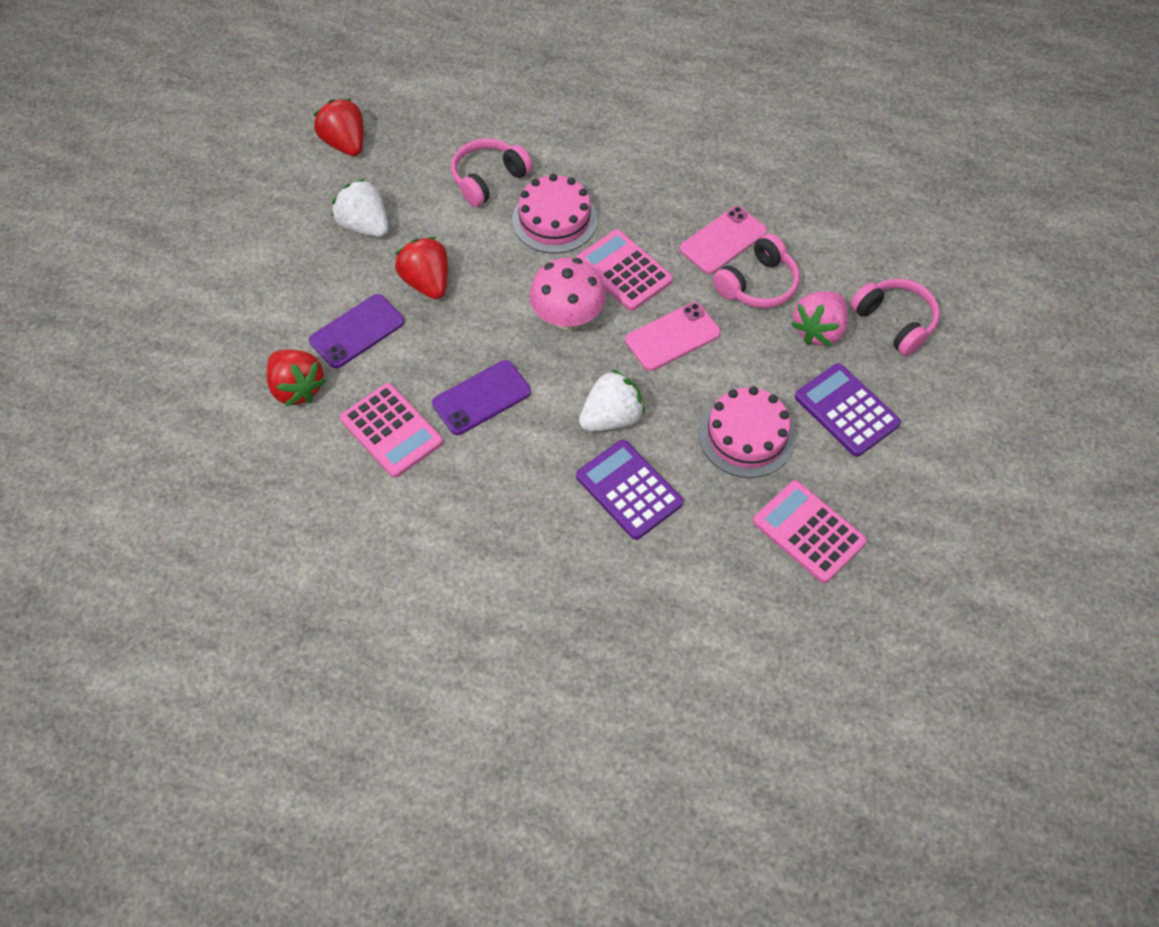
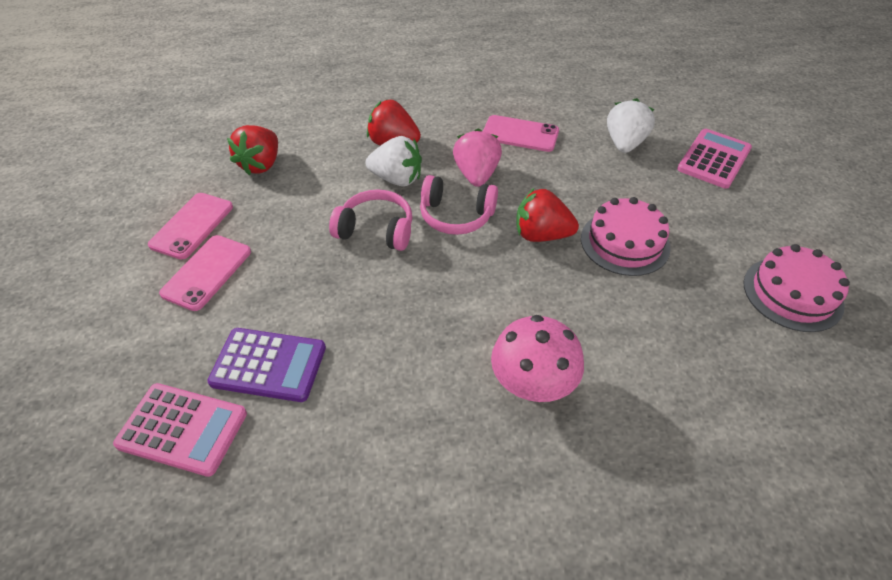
pink calculator: [340,383,443,478] [576,229,673,311] [753,480,867,583] = 3 -> [113,383,247,477] [677,129,752,189] = 2
pink headphones: [451,138,533,207] [713,233,800,308] [850,279,940,356] = 3 -> [329,189,412,251] [420,175,498,235] = 2
pink phone: [625,302,721,371] [680,206,767,274] = 2 -> [148,193,233,260] [159,235,251,311] [483,115,559,152] = 3
purple calculator: [576,440,683,540] [795,363,901,457] = 2 -> [207,328,326,402] = 1
purple phone: [309,294,404,369] [432,360,531,435] = 2 -> none = 0

